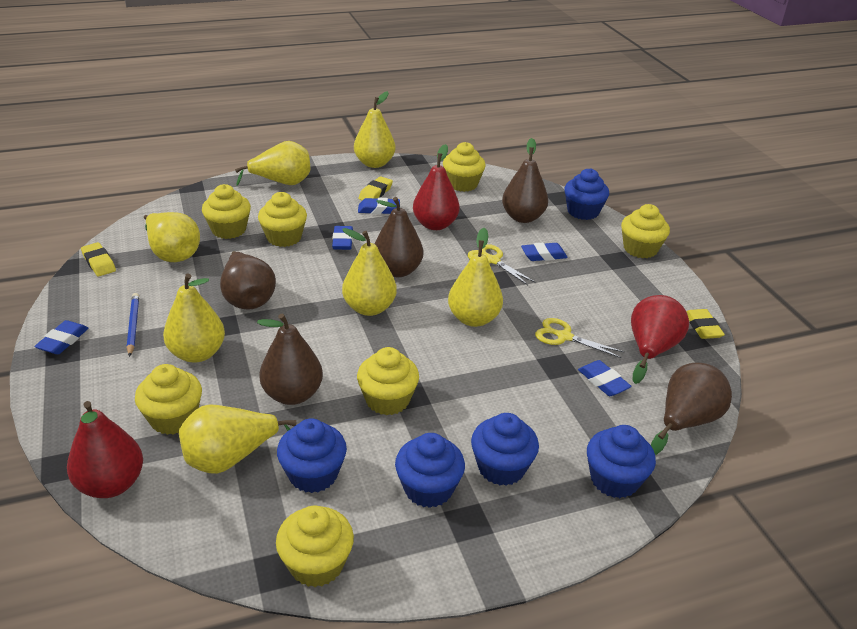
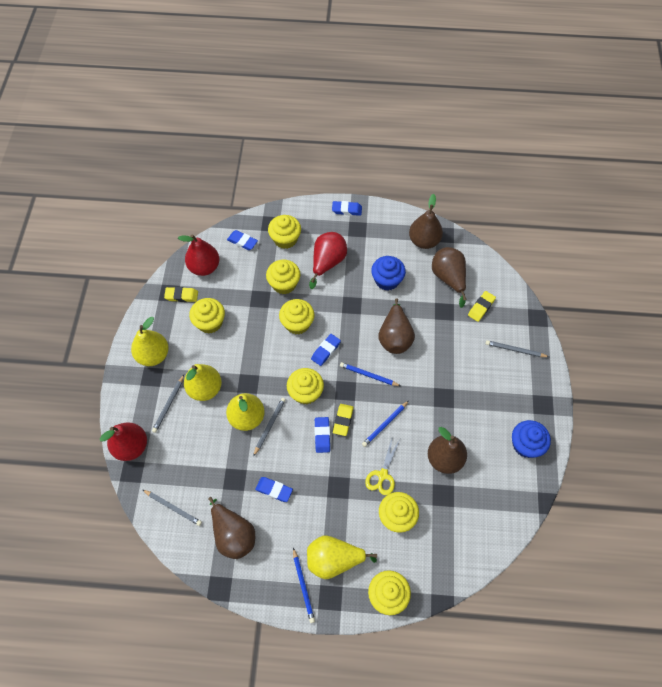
blue cupcake: [277,418,347,493] [395,433,465,508] [471,413,539,486] [564,169,609,220] [587,425,656,498] = 5 -> [371,256,406,291] [512,420,551,458] = 2
blue pencil: [127,293,139,357] = 1 -> [293,548,315,623] [340,362,400,386] [362,401,409,447] = 3
grey pencil: none = 0 -> [143,490,202,526] [152,375,184,433] [253,398,286,456] [486,340,549,357] = 4
yellow pear: [144,212,200,262] [163,273,225,363] [179,404,297,474] [235,141,310,186] [342,228,397,316] [354,91,395,168] [448,228,503,327] = 7 -> [131,317,169,366] [184,364,222,401] [226,393,265,431] [307,536,377,579] = 4
yellow scissors: [468,244,535,285] [535,318,624,358] = 2 -> [365,439,399,495] = 1

